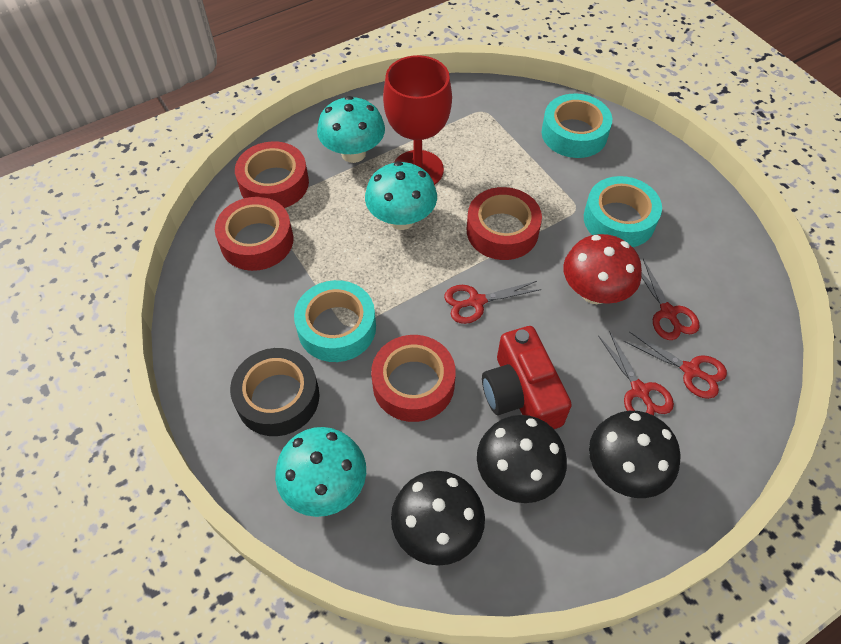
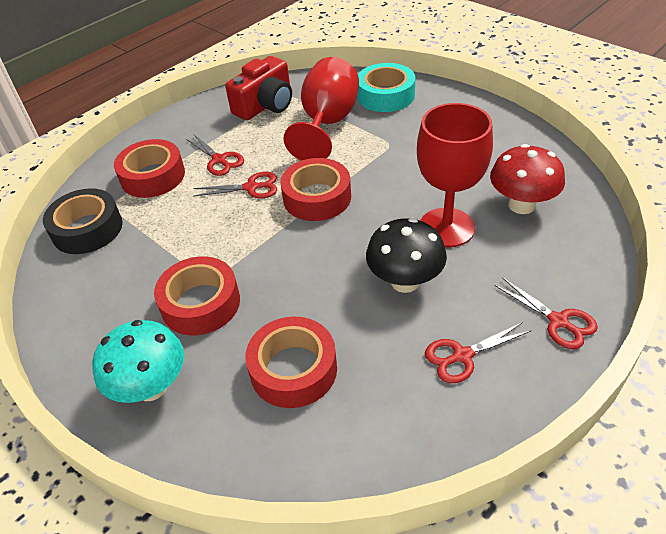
black mushroom: [391,471,485,566] [477,415,567,503] [589,411,681,498] = 3 -> [366,218,447,293] = 1
red goblet: [383,55,452,185] = 1 -> [283,57,359,161] [417,103,493,247] = 2
turquoise mushroom: [275,427,366,517] [317,96,385,163] [365,161,437,230] = 3 -> [92,320,184,403] = 1
turquoise tape: [294,280,376,362] [542,94,612,158] [584,176,662,247] = 3 -> [357,63,415,112] = 1

